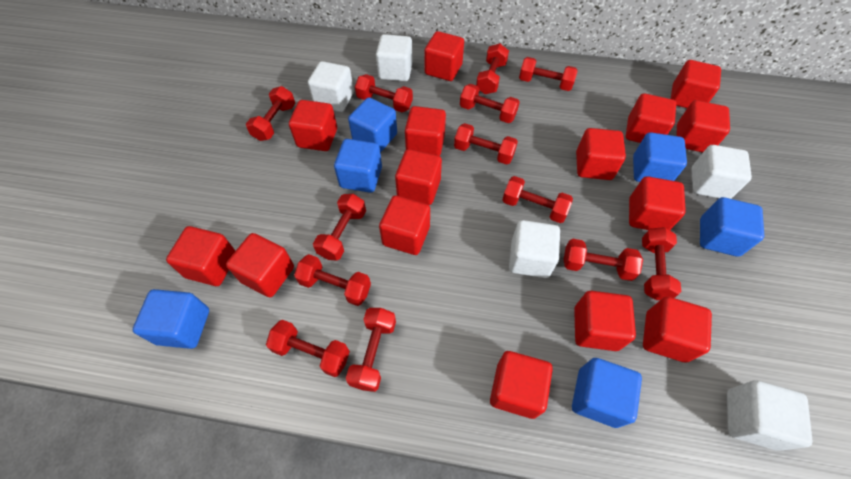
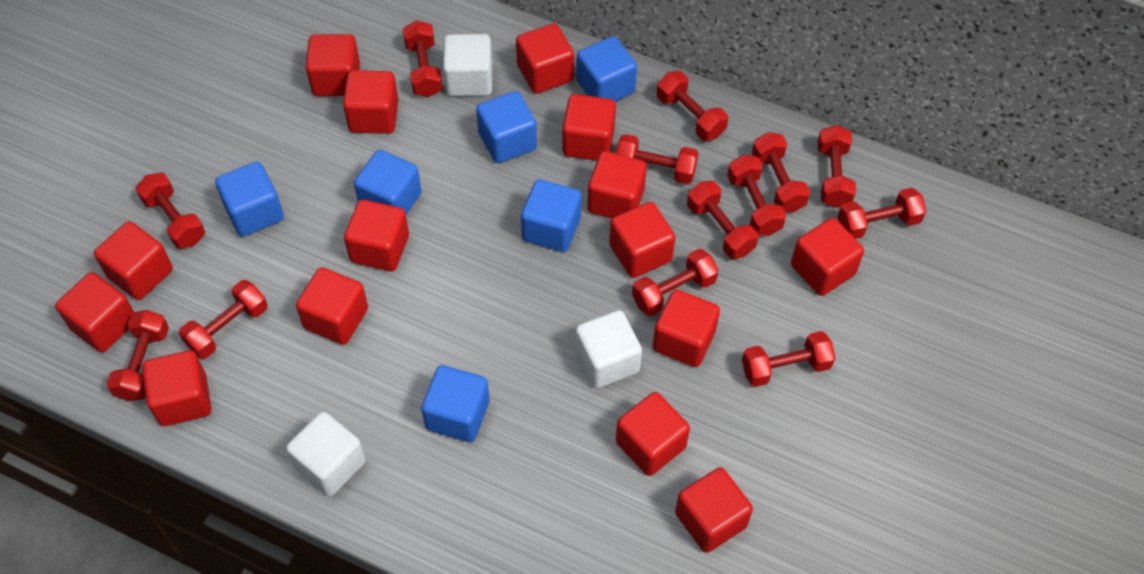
white cube: [308,61,354,112] [376,34,413,81] [509,220,560,278] [691,145,752,199] [727,380,813,451] = 5 -> [286,412,366,496] [443,34,492,96] [575,310,642,388] = 3

